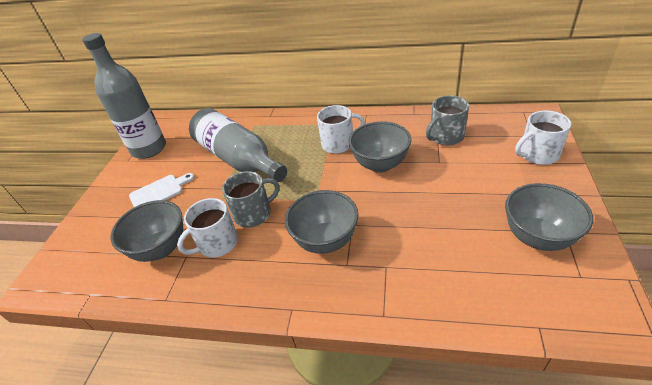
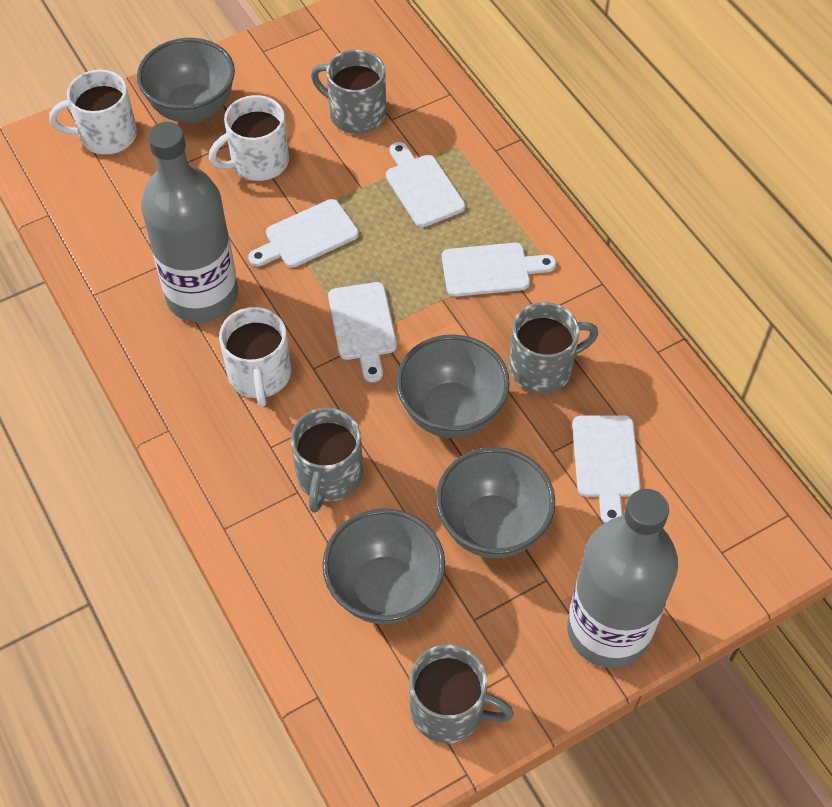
grey mug: [222,171,280,228] [426,96,469,145] = 2 -> [291,408,363,513] [311,49,386,134] [410,645,514,743] [509,302,598,393] = 4
white cutting board: [129,173,194,207] = 1 -> [248,199,359,268] [328,282,397,382] [386,142,465,227] [442,243,556,297] [572,415,640,524] = 5

